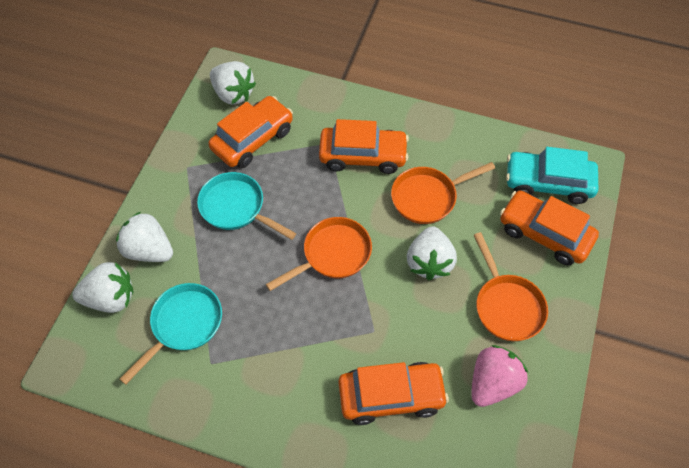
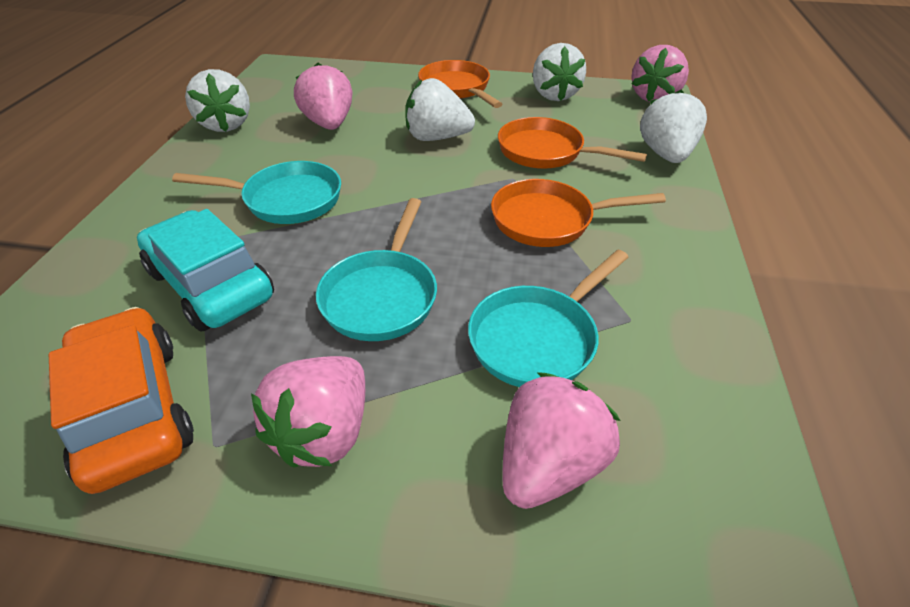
orange car: [209,96,293,168] [319,119,409,174] [338,362,449,425] [500,190,599,265] = 4 -> [49,307,194,494] = 1
pink strawberry: [471,345,528,407] = 1 -> [251,356,365,468] [294,62,353,130] [502,372,620,509] [631,45,689,102] = 4
turquoise pan: [120,283,222,385] [197,172,296,240] = 2 -> [172,161,341,224] [316,198,437,341] [468,250,629,387] = 3

